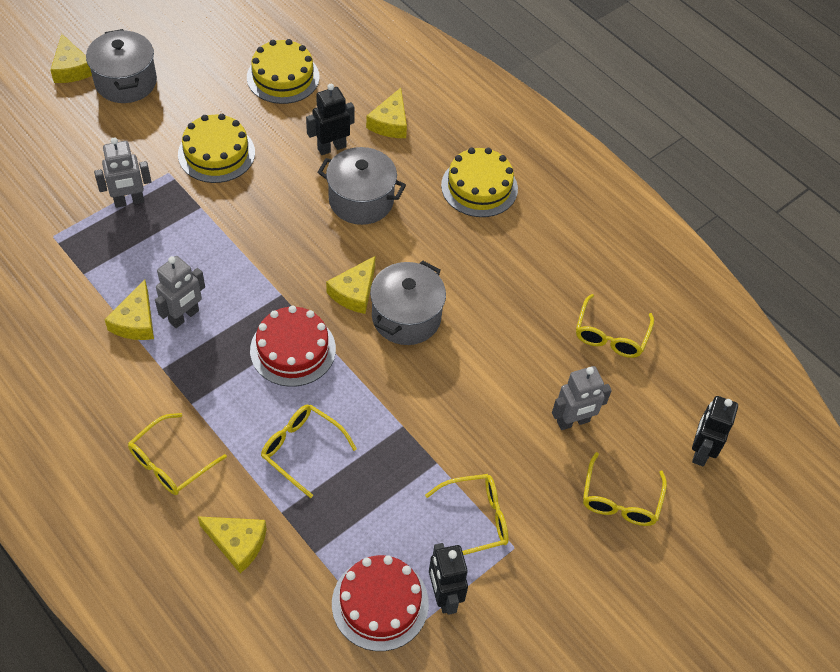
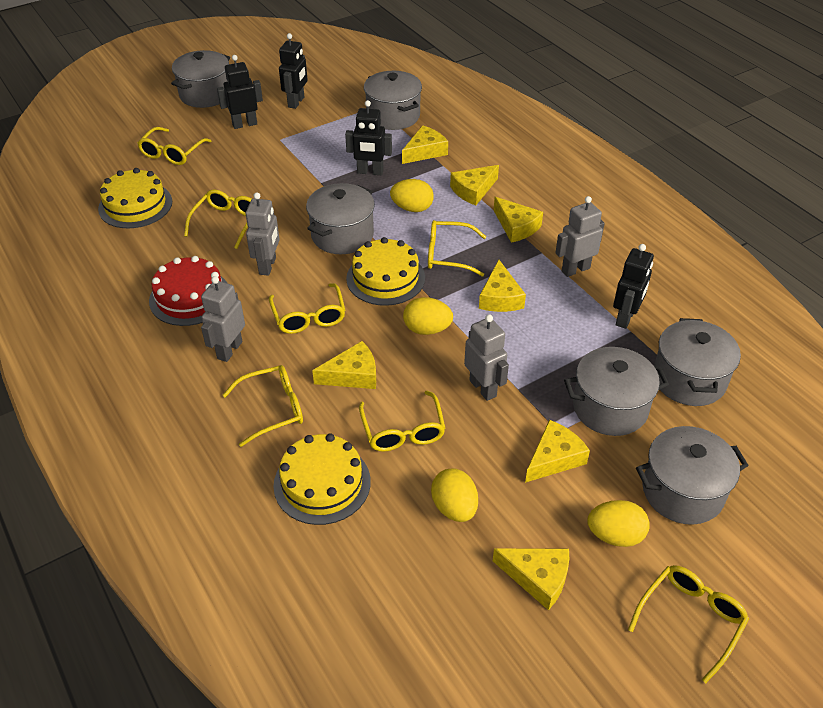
black robot: [306,84,354,155] [429,543,468,615] [692,396,738,466] = 3 -> [217,55,263,129] [279,33,308,109] [345,100,392,175] [613,244,654,329] = 4
grey pot: [86,29,157,103] [317,147,406,225] [370,260,446,345] = 3 -> [171,50,230,108] [306,183,375,254] [364,71,422,130] [564,347,669,436] [636,426,749,525] [654,318,741,406] = 6
grey robot: [94,137,152,208] [155,256,205,328] [552,366,612,430] = 3 -> [201,276,245,362] [246,192,280,276] [464,314,509,401] [555,196,605,277] = 4
red cake: [250,306,336,387] [332,555,429,651] = 2 -> [149,256,227,326] = 1
yellow cheese: [50,34,92,83] [104,280,154,340] [197,516,267,573] [326,256,375,314] [366,88,407,138] = 5 -> [312,341,376,389] [402,125,448,164] [450,165,499,205] [479,260,526,312] [493,197,543,243] [493,548,569,610] [525,420,590,483] = 7
yellow egg: none = 0 -> [390,179,434,212] [403,297,453,335] [431,469,478,522] [587,500,650,547] = 4
yellow glasses: [128,413,227,495] [261,405,357,498] [425,474,509,555] [576,294,654,358] [583,452,667,526] = 5 -> [137,127,211,165] [184,189,251,249] [223,365,303,447] [269,283,345,334] [359,391,445,452] [428,220,486,276] [628,565,749,683] = 7

